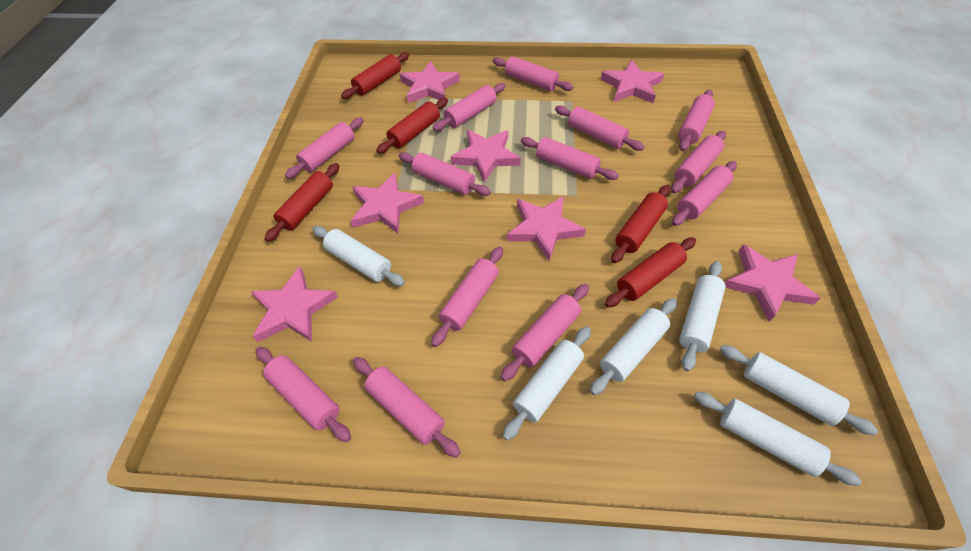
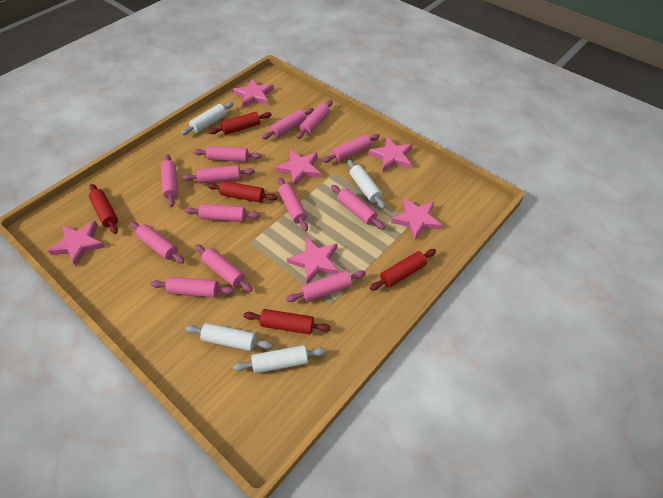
pink star: [251,266,338,342] [351,173,424,233] [400,61,460,103] [450,130,521,183] [506,196,586,261] [601,60,664,103] [725,244,820,322] = 7 -> [48,221,105,266] [233,79,274,108] [275,150,321,187] [287,237,339,284] [368,137,412,172] [391,198,443,240] = 6
white rolling pin: [313,226,405,286] [503,326,591,441] [590,298,677,395] [679,261,726,371] [694,392,861,486] [720,345,878,436] = 6 -> [181,102,234,135] [185,323,273,351] [233,345,326,374] [347,160,385,209] = 4

